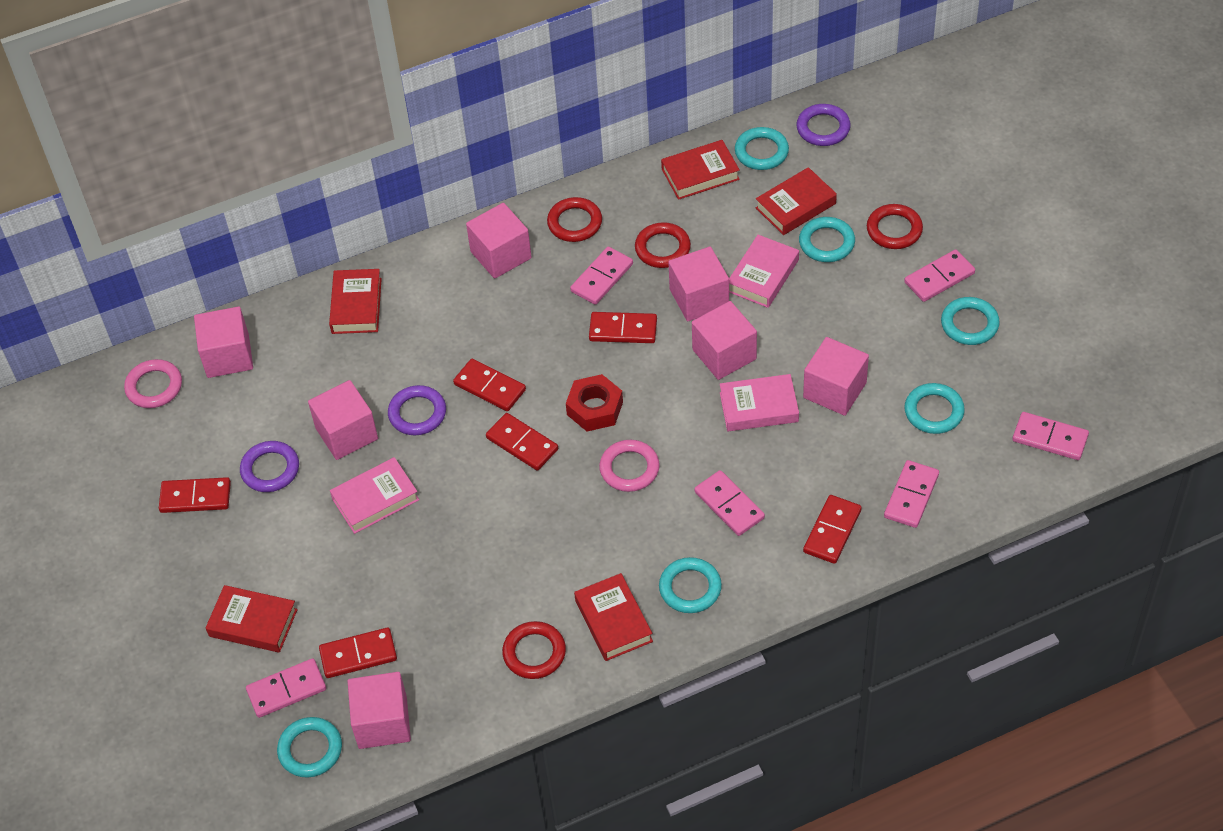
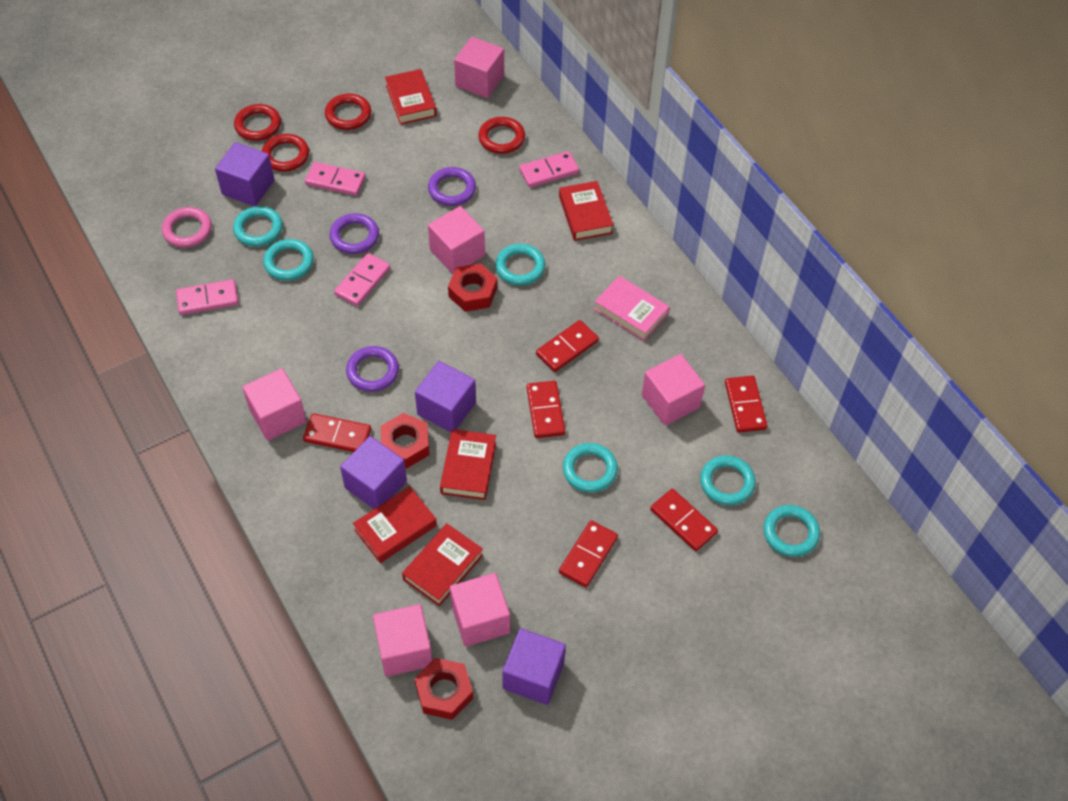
pink book: [330,457,419,534] [720,374,799,431] [729,235,799,308] = 3 -> [594,276,669,341] = 1
pink cube: [194,306,253,378] [308,380,378,460] [348,672,411,749] [466,203,532,279] [668,247,729,321] [692,301,757,380] [803,337,869,416] = 7 -> [242,368,307,441] [373,604,432,677] [428,206,485,274] [450,573,510,647] [454,37,504,98] [642,354,705,426] = 6
pink domino: [246,658,326,718] [570,247,633,305] [694,470,765,536] [884,460,939,528] [904,249,975,302] [1012,412,1089,460] = 6 -> [176,279,239,315] [305,162,366,196] [334,253,391,306] [519,151,579,188] = 4
pink ring: [124,359,182,408] [599,440,660,492] = 2 -> [162,207,212,248] = 1
purple cube: none = 0 -> [215,142,275,206] [340,436,407,509] [415,361,476,432] [502,628,566,705] = 4
red nut: [566,374,623,432] = 1 -> [380,413,430,468] [415,658,473,720] [448,263,497,312] = 3

